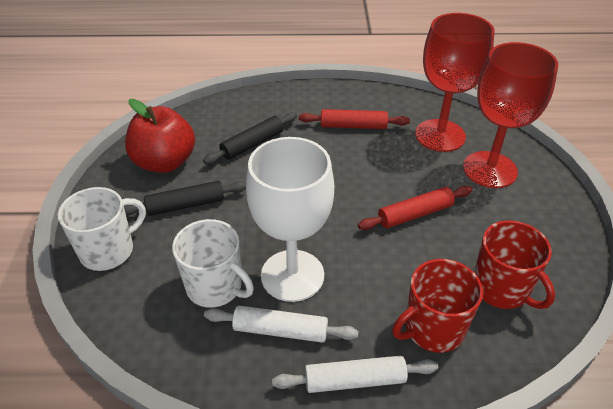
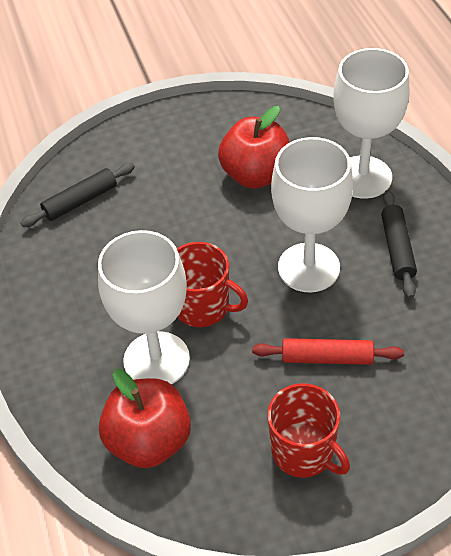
red apple: [125,99,195,173] = 1 -> [99,369,191,468] [218,106,290,189] = 2
red goblet: [415,13,495,152] [463,42,558,188] = 2 -> none = 0
red rolling pin: [299,109,410,129] [358,186,472,230] = 2 -> [252,338,404,365] = 1
white goblet: [246,137,334,302] = 1 -> [98,230,190,385] [271,137,353,293] [333,48,410,199] = 3
white mug: [58,187,146,271] [172,219,254,308] = 2 -> none = 0
white rolling pin: [204,306,358,343] [272,356,438,393] = 2 -> none = 0

